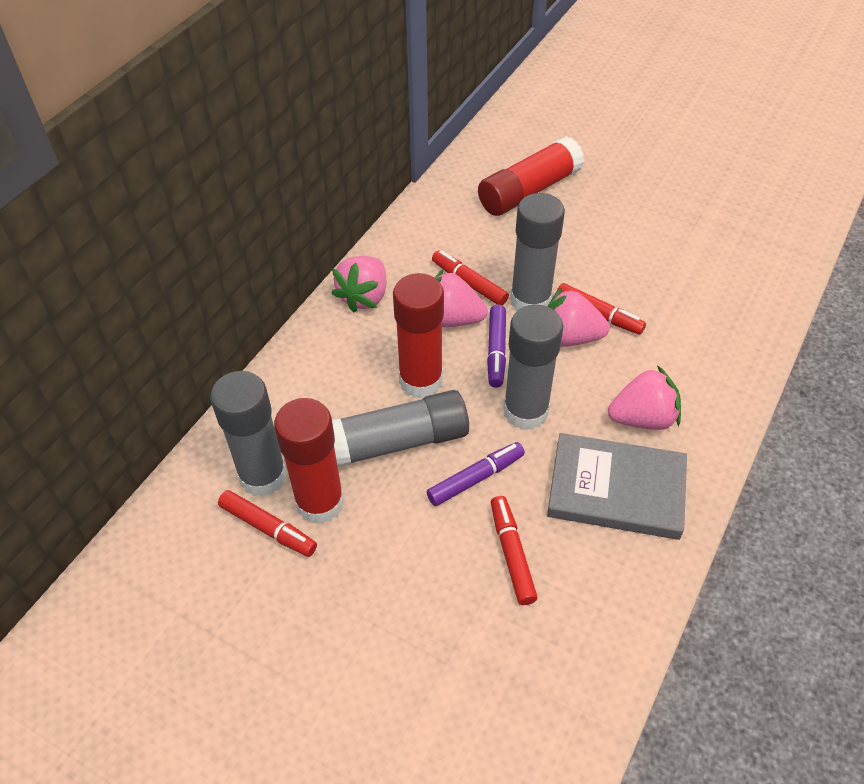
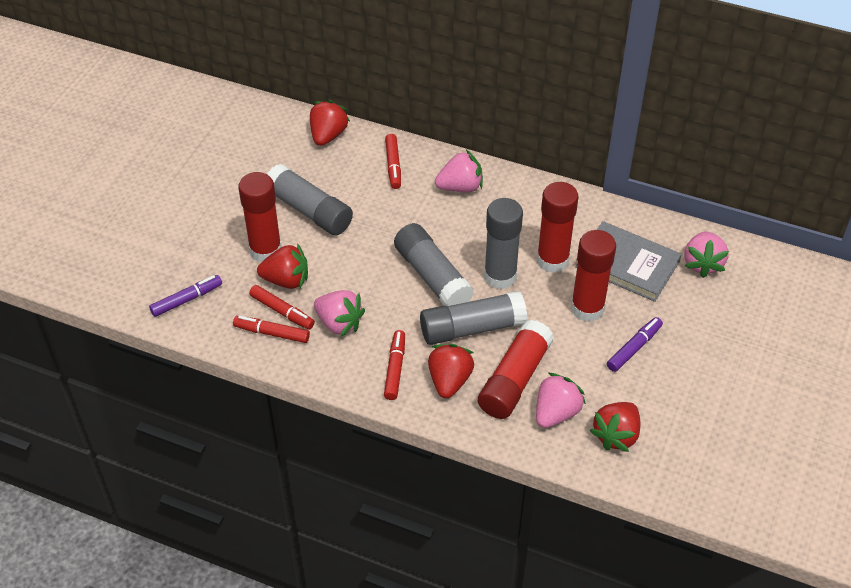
red glue stick: [274,398,345,524] [393,273,444,398] [478,136,584,216] = 3 -> [238,172,282,262] [478,319,554,419] [537,182,579,273] [571,230,616,322] = 4
red strawberry: none = 0 -> [257,243,308,289] [310,100,350,146] [428,344,474,398] [590,402,640,452] = 4

